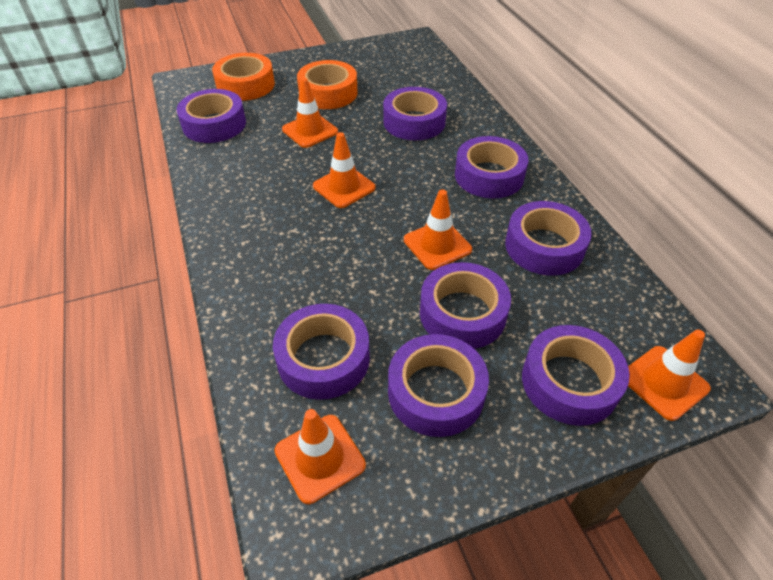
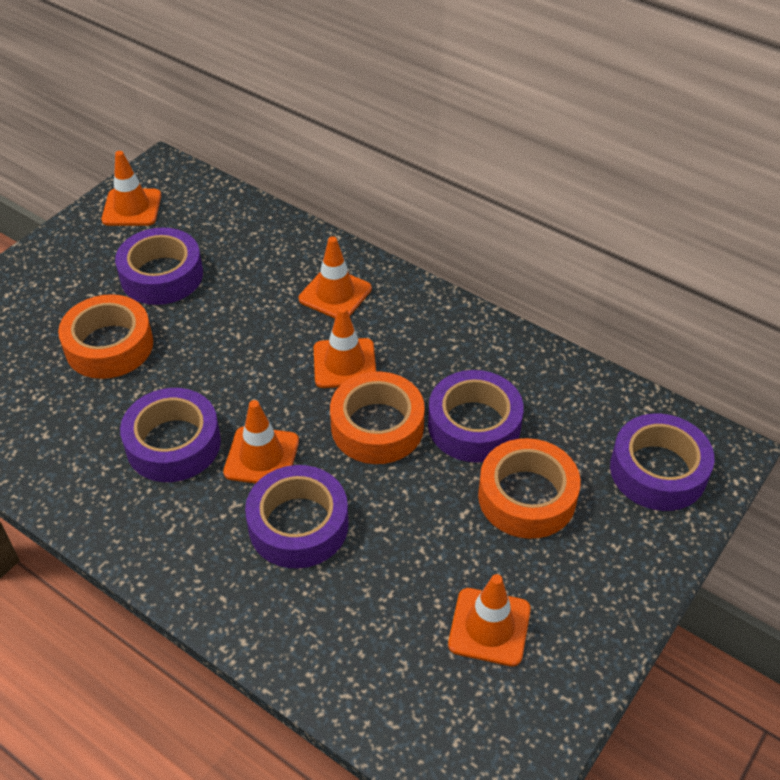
orange tape: [212,53,275,101] [297,60,358,109] = 2 -> [58,294,153,379] [330,371,425,464] [478,438,581,539] = 3
purple tape: [177,89,246,143] [273,304,370,400] [383,87,447,140] [388,334,489,437] [420,262,511,349] [455,136,528,199] [505,201,592,275] [522,325,630,426] = 8 -> [115,228,203,305] [120,388,221,482] [245,465,349,568] [428,370,524,463] [610,413,714,511] = 5

